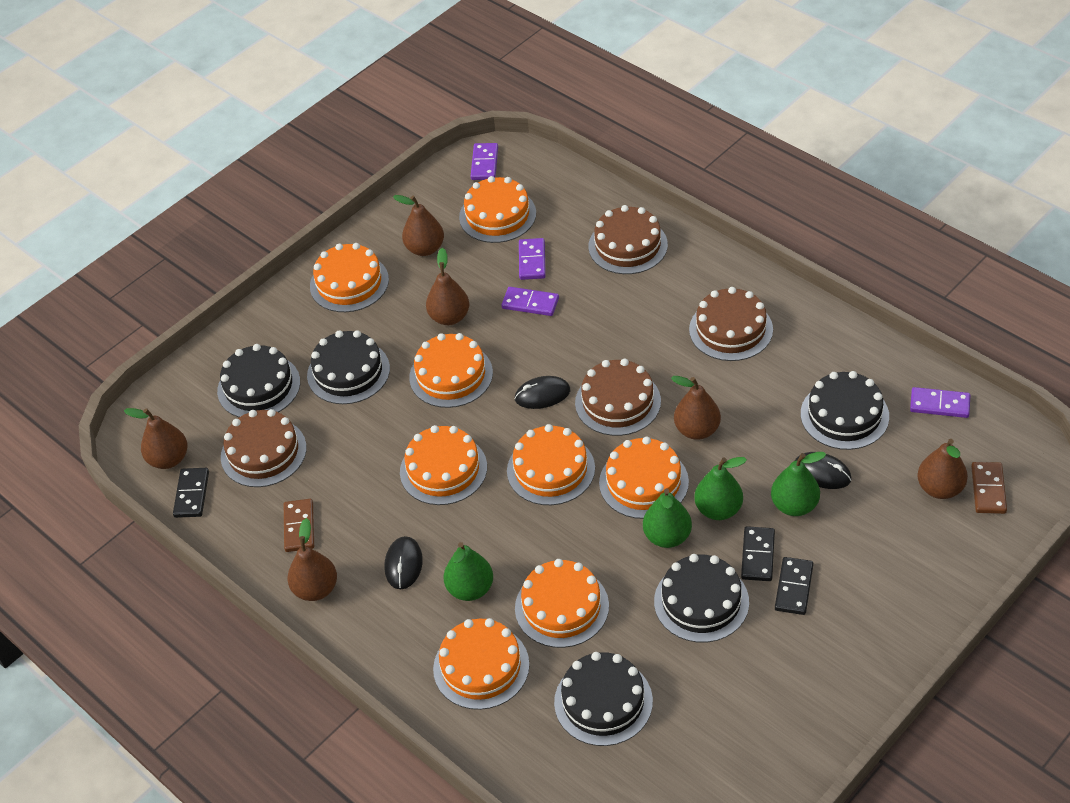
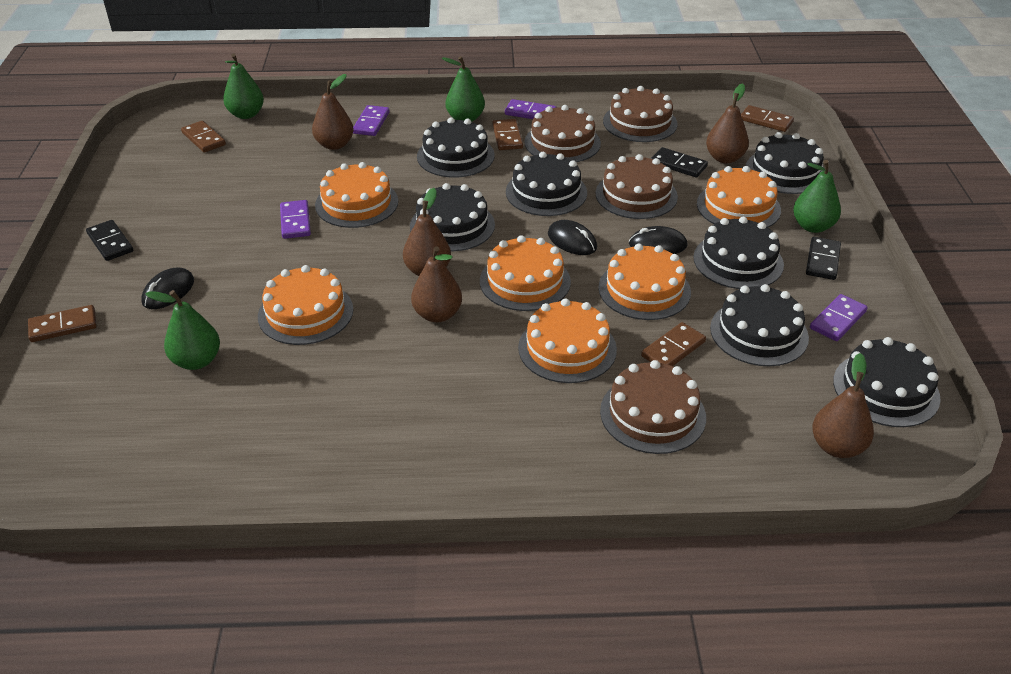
black cake: [217,344,300,417] [307,330,390,404] [554,652,653,746] [654,554,749,643] [801,371,889,450] = 5 -> [410,183,495,252] [417,117,494,178] [506,152,587,216] [693,217,784,289] [710,284,809,366] [746,132,824,194] [833,337,941,427] = 7
brown domino: [284,499,314,552] [971,462,1007,514] = 2 -> [28,305,97,342] [181,121,226,153] [492,119,523,150] [641,322,706,366] [741,105,794,132] = 5
brown pear: [124,408,188,469] [287,518,337,601] [393,195,444,256] [426,248,469,325] [671,376,721,440] [917,439,968,499] = 6 -> [312,74,354,150] [403,188,451,276] [411,246,462,322] [706,84,749,163] [812,353,874,458] = 5
orange cake: [310,243,389,312] [400,425,487,505] [409,333,493,408] [433,618,529,710] [459,176,536,243] [507,424,595,505] [515,559,609,648] [599,437,689,519] = 8 -> [258,265,353,345] [315,162,398,228] [480,235,571,311] [518,298,617,383] [598,243,691,320] [697,166,781,227] = 6

